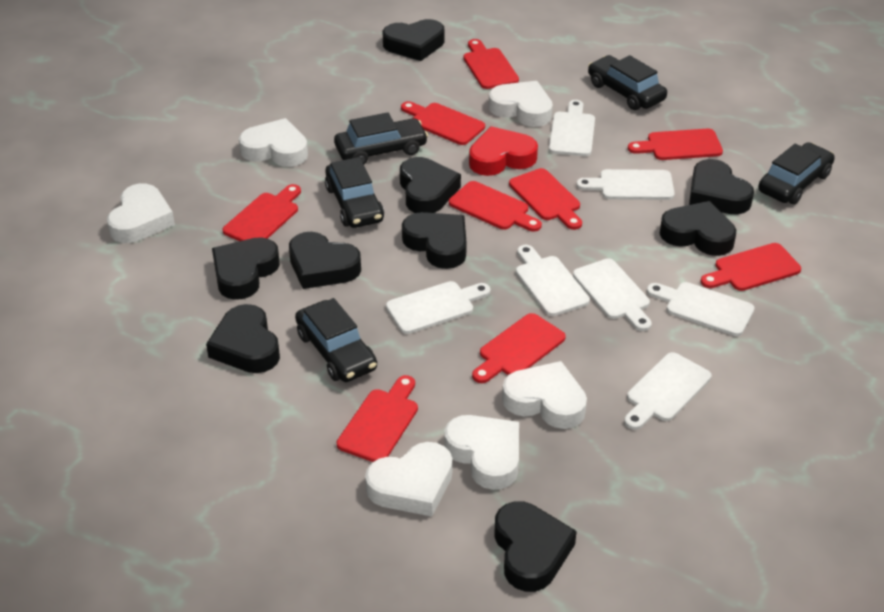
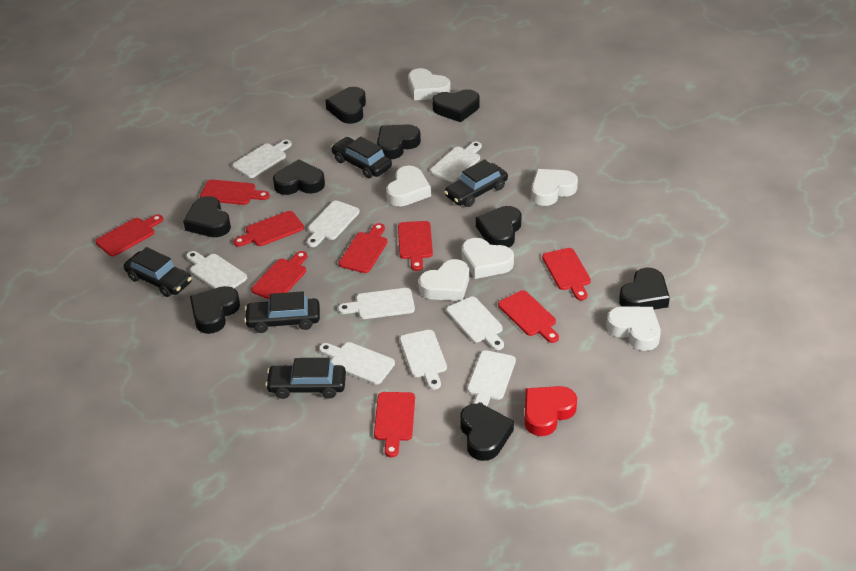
white cutting board: [386,281,491,334] [516,245,590,316] [549,100,595,156] [573,258,652,331] [576,169,674,200] [624,352,712,430] [647,282,755,336] = 7 -> [186,251,247,289] [233,140,292,178] [307,201,360,247] [319,342,395,385] [338,288,415,319] [400,330,447,390] [430,141,482,182] [447,297,504,350] [467,350,516,406] = 9

